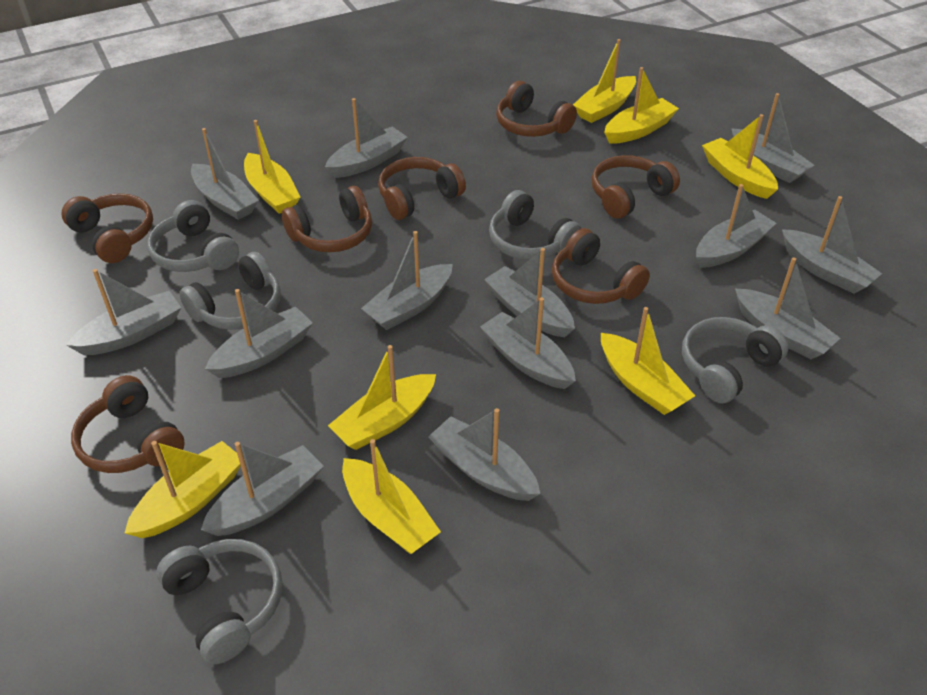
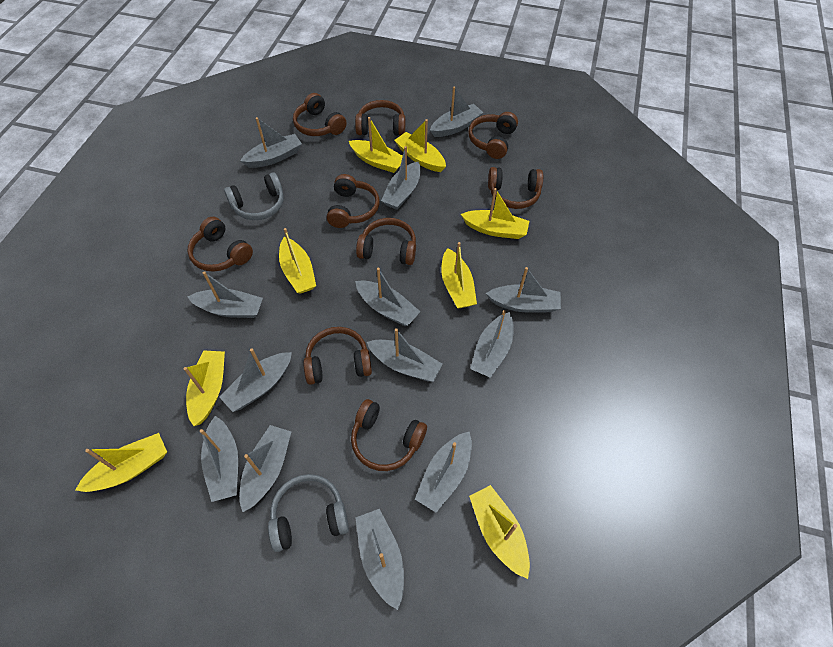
brown headphones: [62,193,153,263] [71,375,185,473] [282,186,372,252] [378,157,466,220] [496,81,577,137] [552,228,650,304] [591,155,680,219] = 7 -> [187,217,253,272] [293,93,347,136] [304,327,372,385] [327,174,380,228] [351,399,427,471] [355,100,405,136] [356,218,416,265] [468,112,518,159] [488,167,543,209] = 9
grey headphones: [147,200,239,272] [157,539,283,664] [179,252,281,330] [489,190,581,260] [682,317,789,403] = 5 -> [224,172,284,220] [268,474,349,552] = 2

